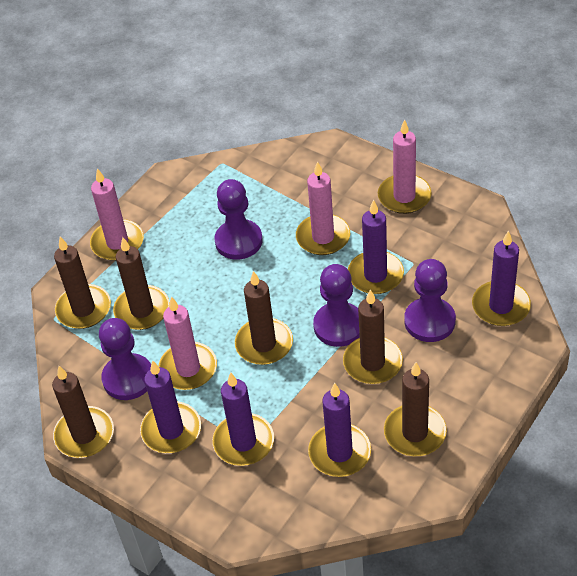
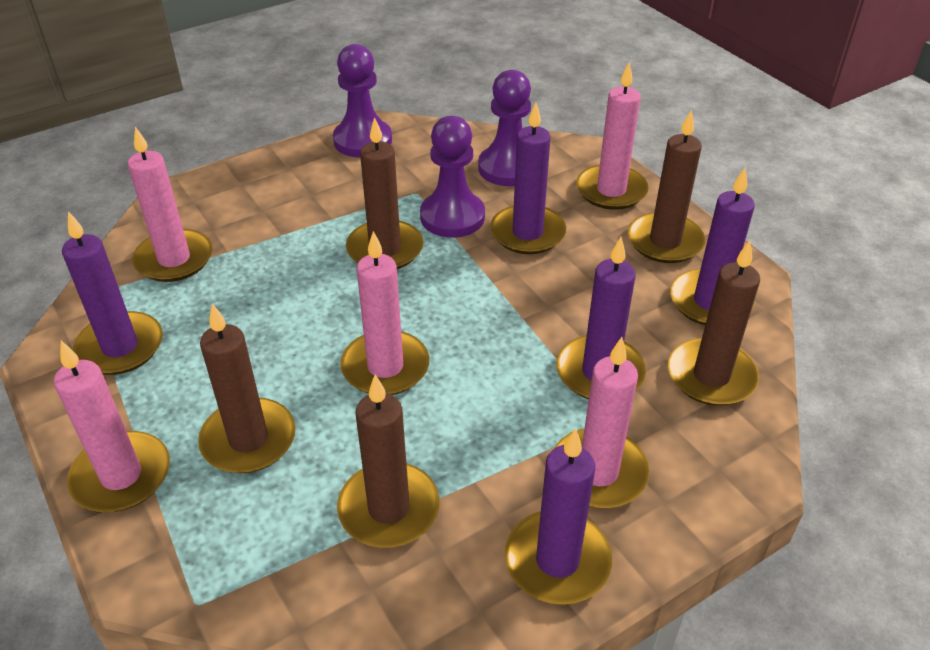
brown candle: [52,366,114,458] [54,237,111,329] [113,237,169,330] [235,271,293,365] [343,289,403,384] [384,362,447,456] = 6 -> [198,304,296,473] [337,374,440,548] [346,117,423,269] [628,110,705,263] [668,240,760,406] = 5
pink candle: [90,168,144,261] [158,297,217,390] [296,161,350,255] [378,119,432,214] = 4 -> [54,341,170,512] [128,127,213,282] [340,231,429,395] [554,337,650,508] [576,63,649,210] = 5
purple pawn: [99,318,151,400] [214,179,263,260] [313,264,360,347] [404,259,456,342] = 4 -> [333,44,392,157] [420,116,485,238] [478,70,531,186] = 3

